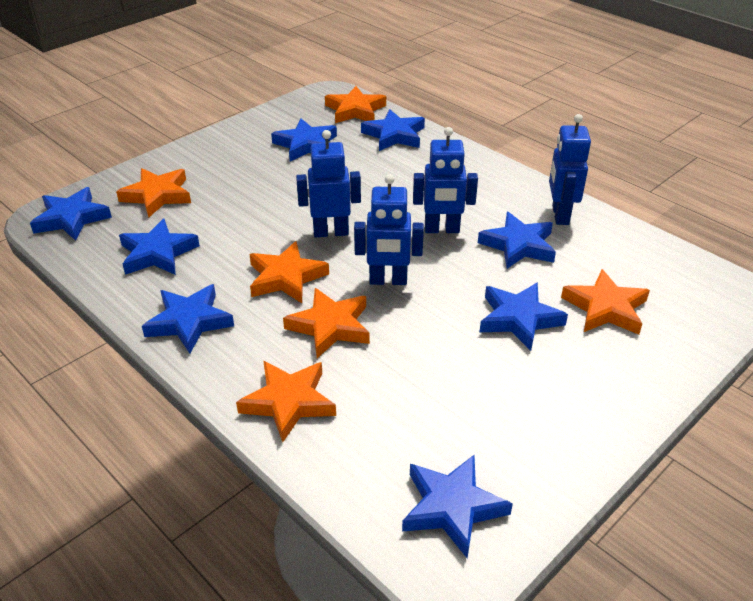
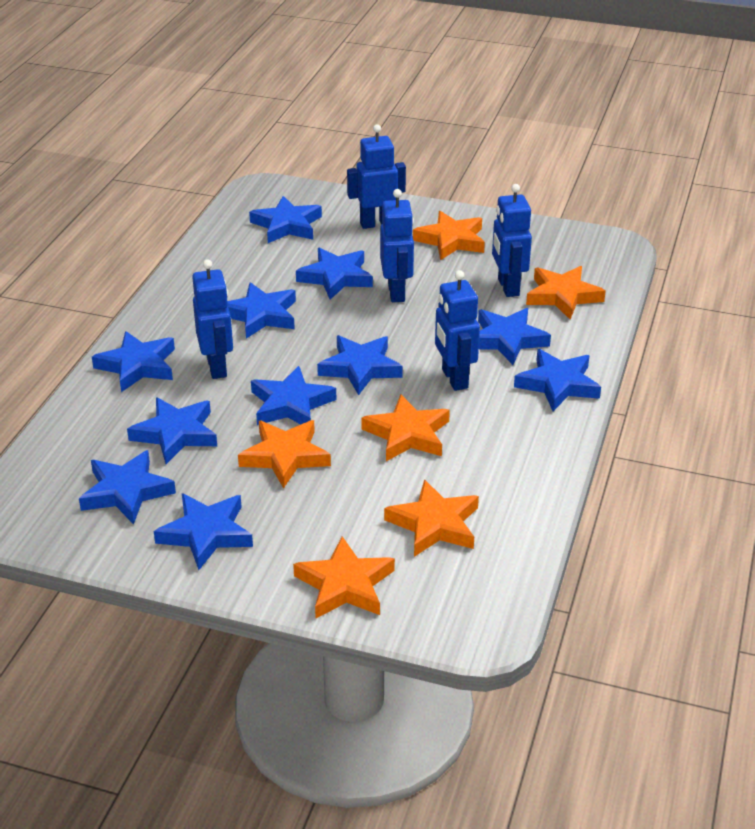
blue robot: [296,130,361,238] [354,174,424,285] [413,127,478,233] [549,114,591,225] = 4 -> [192,259,233,379] [347,124,406,229] [380,189,414,302] [435,270,480,391] [492,184,532,297] = 5
blue star: [30,187,112,241] [119,219,200,275] [142,284,234,353] [271,118,337,161] [361,109,425,151] [402,455,513,558] [478,212,556,269] [480,282,568,351] = 8 -> [79,450,176,525] [92,331,175,392] [127,397,217,464] [154,493,253,570] [227,282,296,339] [249,196,322,243] [251,366,336,425] [296,247,373,300] [317,335,403,395] [478,308,551,365] [514,349,601,411] = 11

